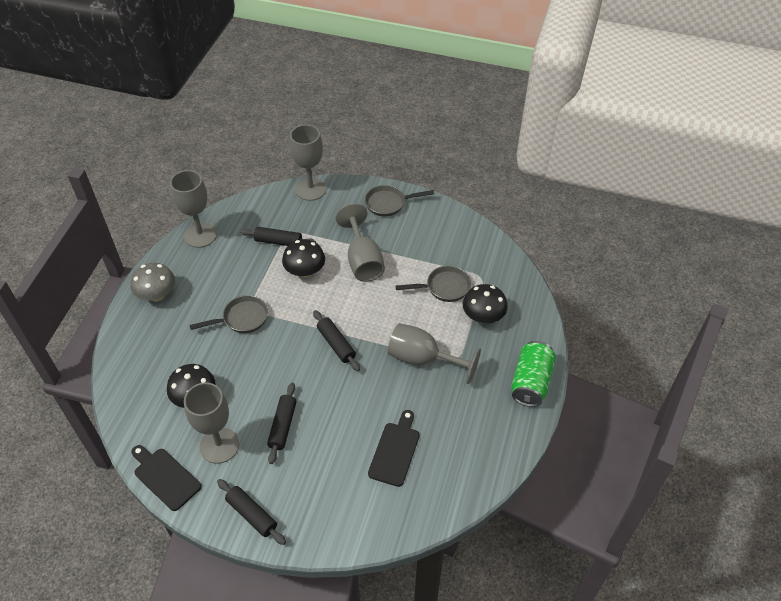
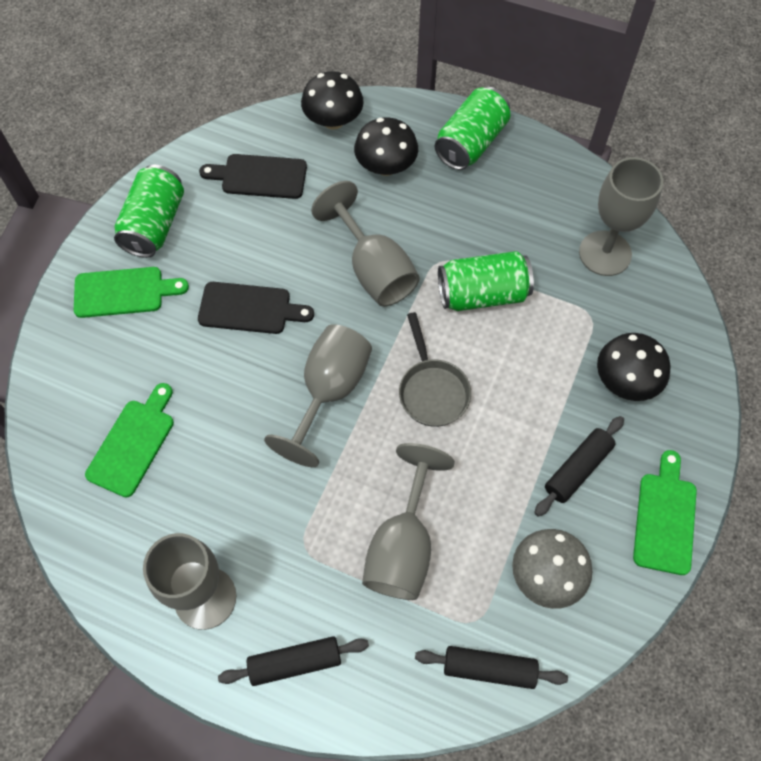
black rolling pin: [217,479,286,545] [240,227,316,246] [267,383,297,464] [313,310,360,371] = 4 -> [218,636,369,686] [415,646,568,689] [534,416,624,517] = 3
green can: [511,341,556,407] = 1 -> [114,165,184,258] [435,87,510,170] [438,251,534,311] = 3
green cutting board: none = 0 -> [74,267,189,318] [85,383,174,497] [633,450,697,575] = 3
grey pan: [190,295,268,333] [365,185,434,217] [396,266,471,302] = 3 -> [399,312,471,427] = 1

